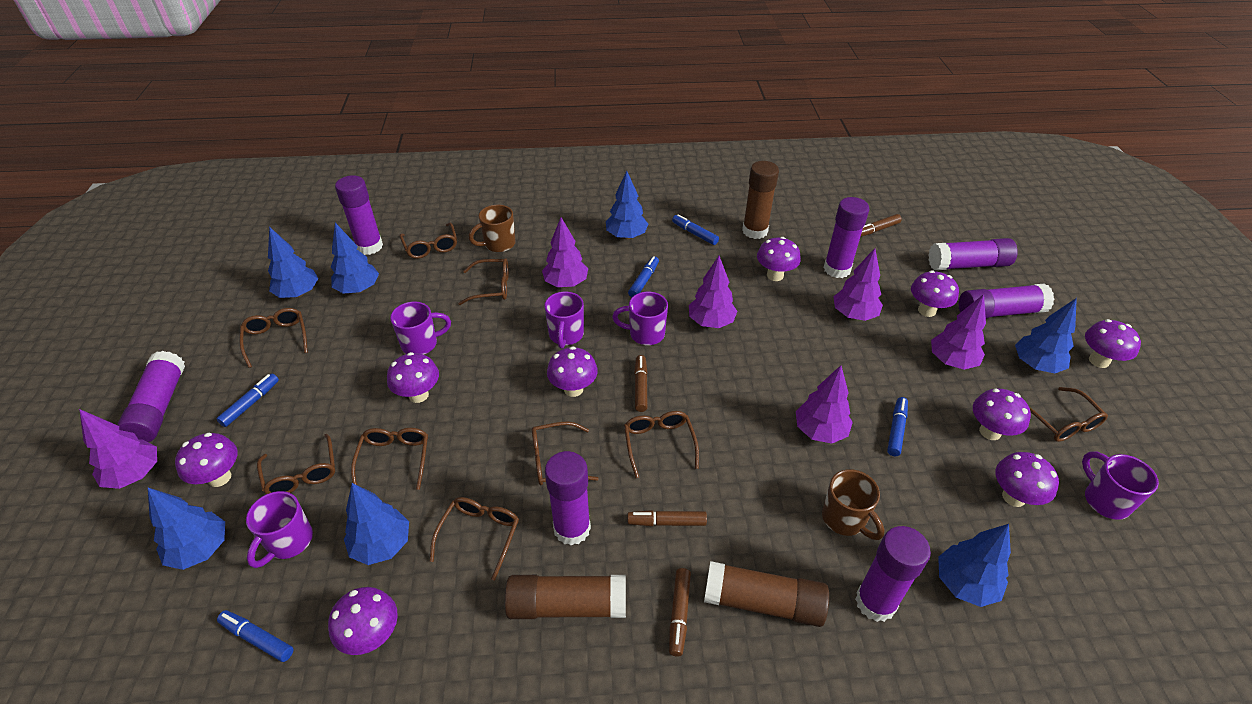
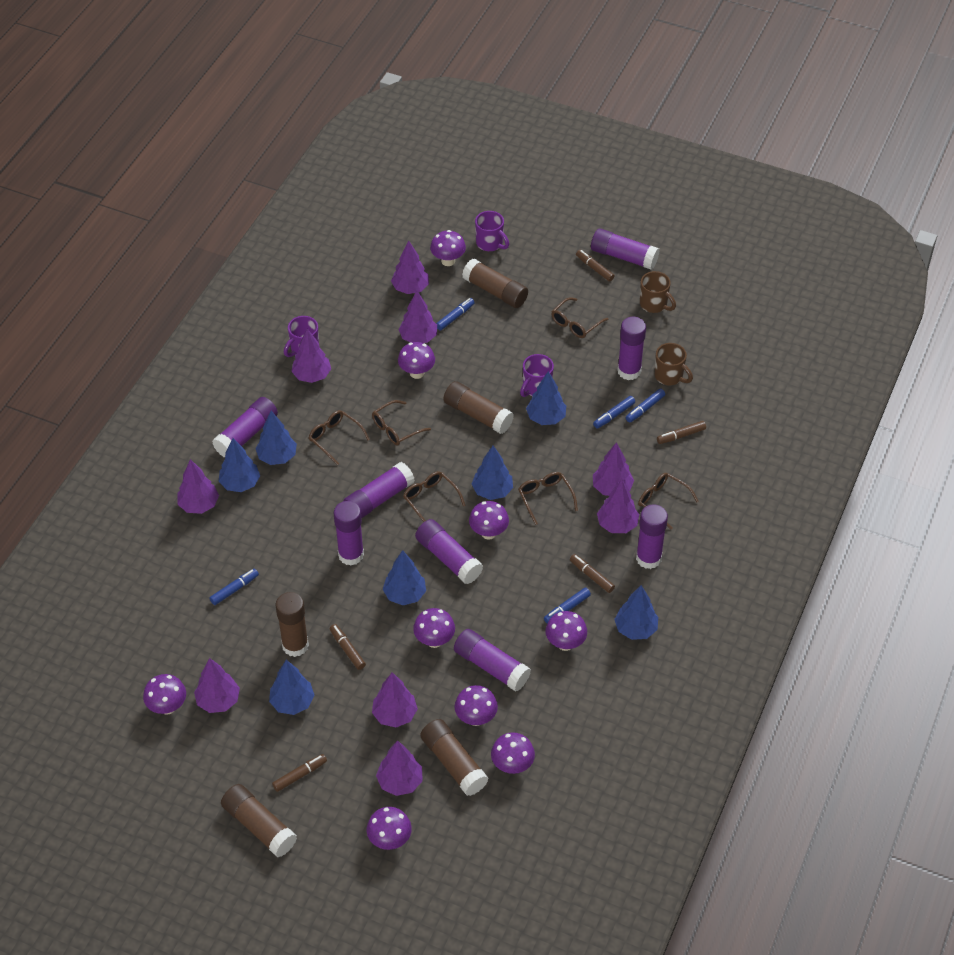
brown glasses: [240,308,308,368] [257,434,335,494] [351,428,428,490] [400,223,457,259] [430,497,519,581] [458,258,509,305] [532,422,599,485] [624,411,699,478] [1029,387,1108,442] = 9 -> [309,410,370,465] [372,400,431,445] [403,471,466,522] [518,472,578,525] [551,297,609,338] [638,473,699,530] = 6
brown glue stick: [505,575,626,619] [704,561,829,627] [742,161,779,239] = 3 -> [221,784,297,857] [275,592,309,657] [420,719,488,796] [443,381,514,434] [462,259,528,308] = 5
brown marker: [628,510,707,526] [634,355,648,412] [669,568,691,656] [860,214,902,237] = 4 -> [272,754,327,792] [330,624,366,670] [570,554,615,593] [576,250,614,282] [657,421,706,444] = 5
purple glue stick: [117,351,185,442] [335,175,383,255] [545,451,591,546] [824,197,869,278] [855,526,931,622] [928,238,1018,270] [959,283,1054,319] = 7 -> [212,397,278,457] [334,501,364,566] [343,462,415,518] [415,519,483,584] [454,629,531,692] [591,228,659,270] [617,317,646,380] [636,504,668,569] = 8
purple mug: [246,491,313,568] [390,302,451,355] [544,291,584,349] [612,292,668,345] [1082,451,1159,520] = 5 -> [284,316,319,357] [475,211,509,251] [520,354,554,397] = 3
purple tree: [79,409,157,489] [542,217,588,287] [689,256,737,328] [796,365,853,444] [833,248,883,321] [931,294,986,370] = 6 -> [177,459,219,514] [194,658,240,713] [291,329,331,383] [372,672,418,727] [376,740,423,796] [391,241,429,294] [398,291,437,343] [593,442,634,496] [597,479,639,533] = 9

